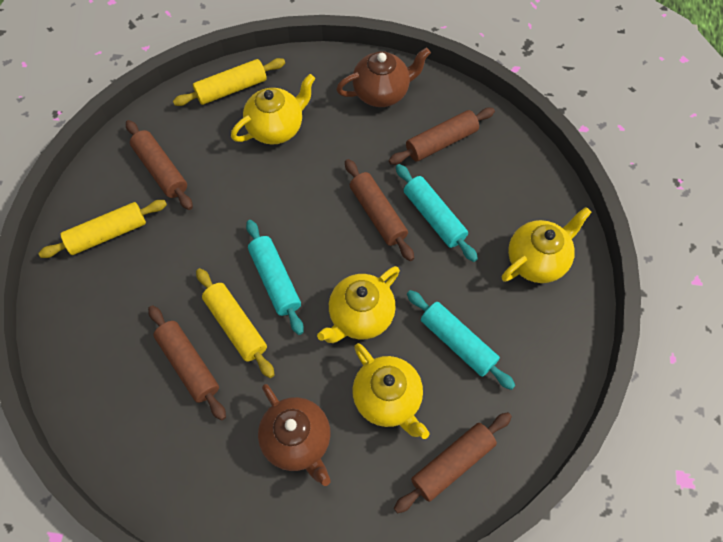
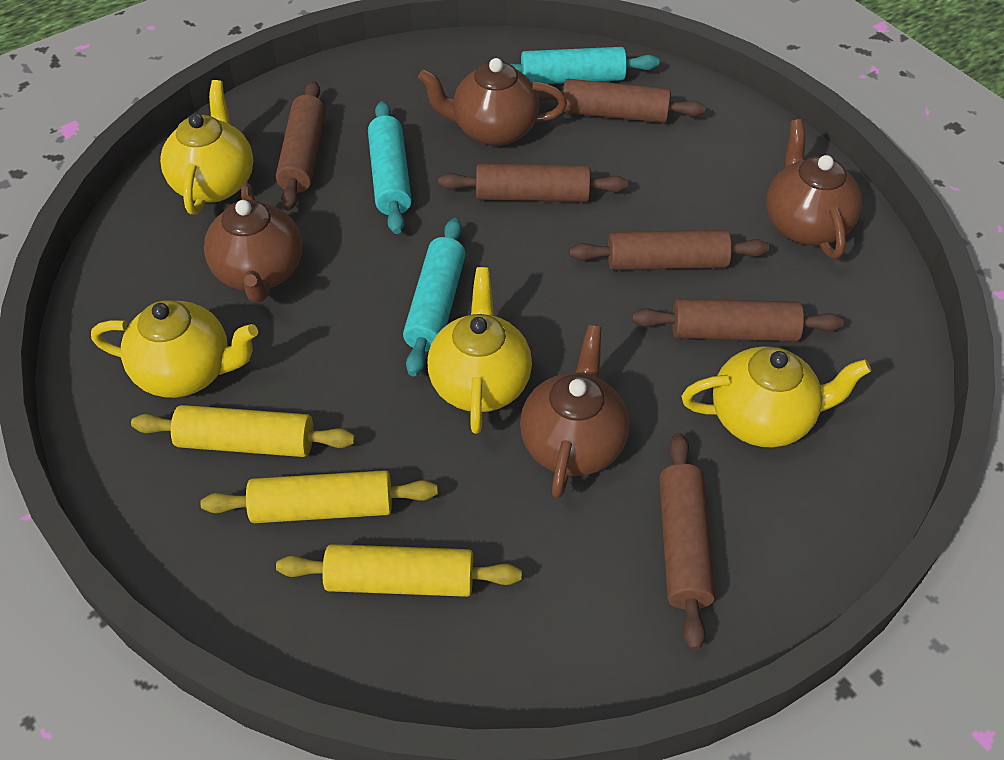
brown rolling pin: [126,120,193,210] [148,305,226,420] [345,159,414,261] [389,108,495,165] [394,412,512,513] = 5 -> [276,81,326,211] [438,164,628,202] [537,79,706,123] [569,230,769,270] [632,299,844,341] [659,433,715,651] = 6
brown teapot: [258,384,331,486] [336,48,431,107] = 2 -> [204,182,302,303] [418,58,567,146] [520,325,629,499] [766,119,862,259] = 4

